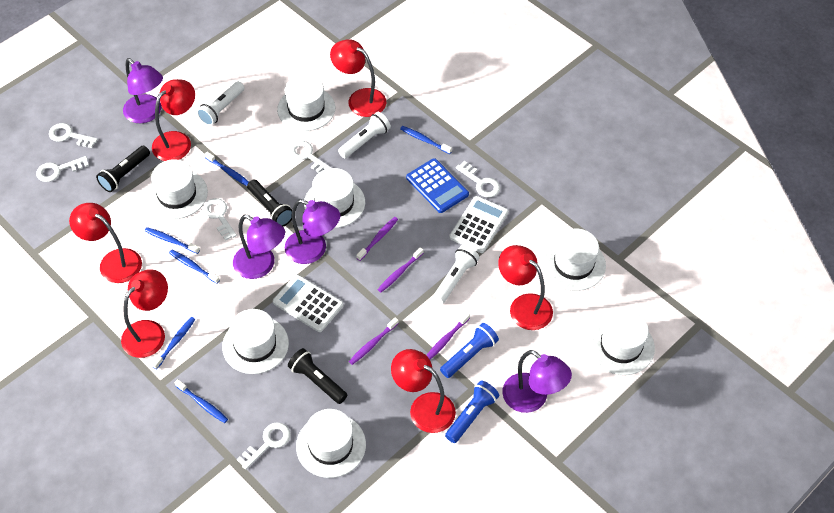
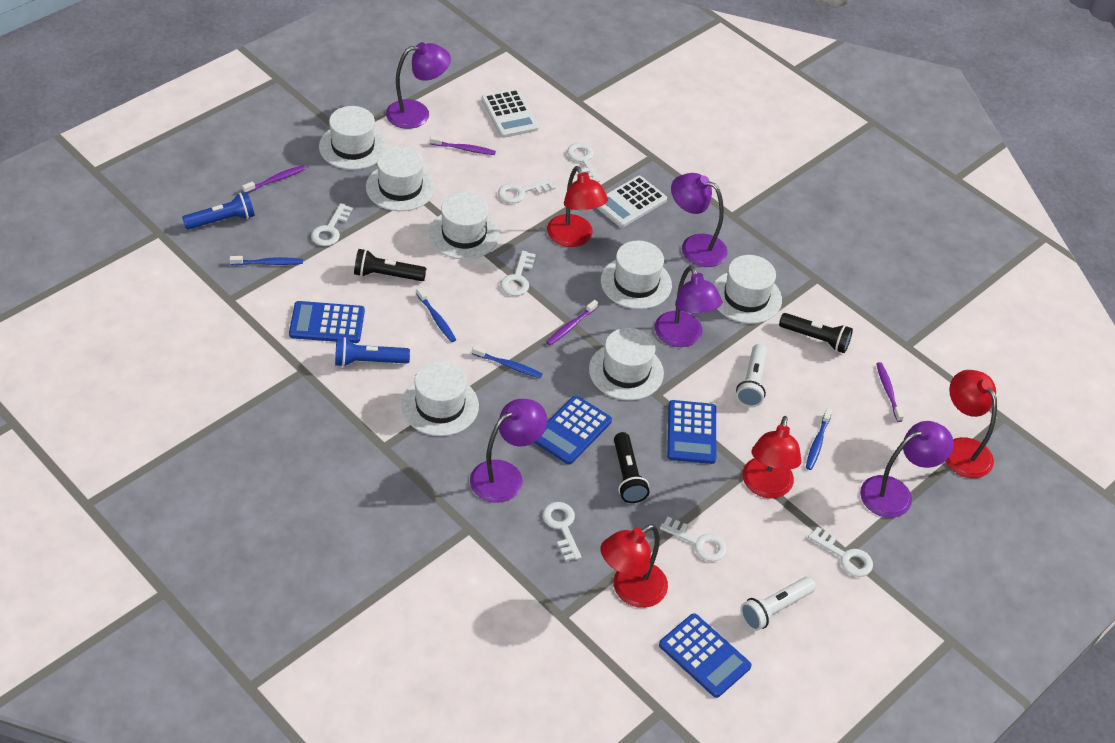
blue calculator: [406,158,469,213] = 1 -> [289,301,365,343] [534,395,612,465] [659,613,751,698] [667,400,716,464] = 4
blue toothbrush: [145,227,200,254] [152,317,195,369] [169,250,220,284] [174,379,228,423] [204,152,249,186] [400,126,452,154] = 6 -> [230,256,303,265] [416,287,456,342] [472,345,543,378] [806,408,832,470] = 4
purple lamp: [123,58,163,123] [233,215,285,279] [285,199,340,264] [502,350,572,413] = 4 -> [386,42,451,129] [470,399,547,503] [655,265,722,347] [671,173,728,267] [860,421,954,518] = 5
red lamp: [69,203,142,283] [121,269,168,358] [152,79,195,161] [330,39,386,117] [391,349,456,433] [498,245,553,330] = 6 -> [547,166,608,247] [600,524,668,608] [742,416,802,498] [945,370,997,478] = 4
white flashlight: [197,81,245,126] [338,112,391,158] [433,245,480,304] = 3 -> [736,344,767,407] [740,577,816,631] = 2
white key: [36,156,89,182] [49,123,98,148] [202,198,237,241] [237,422,291,470] [289,141,331,173] [456,161,500,197] = 6 -> [311,203,353,246] [498,179,556,203] [500,251,536,296] [543,502,581,561] [567,143,600,182] [660,517,727,562] [808,527,873,577] = 7

